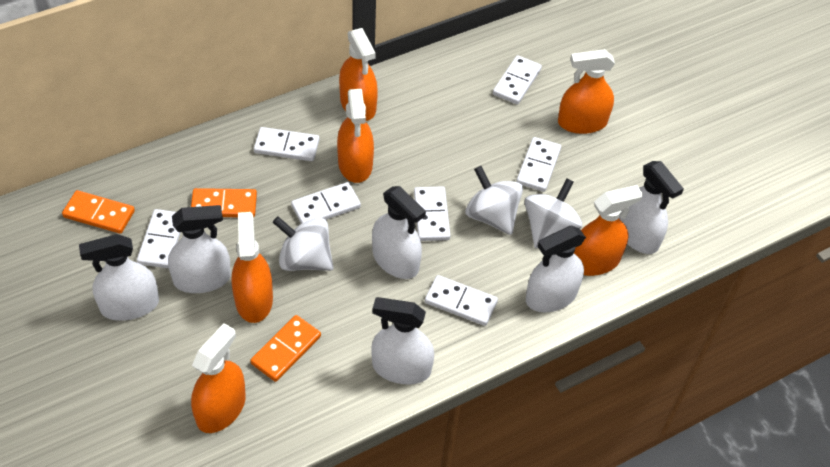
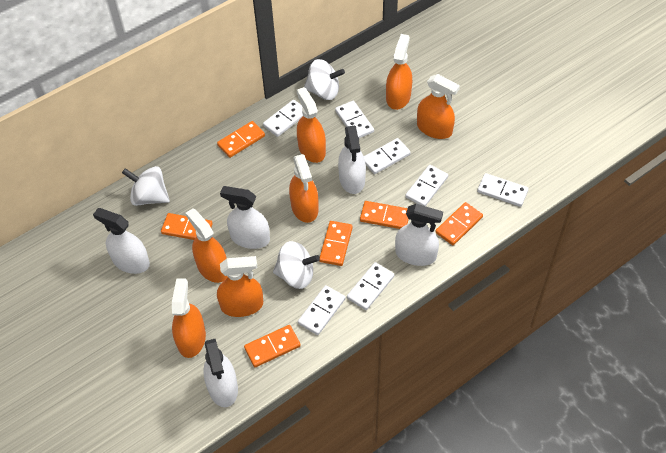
orange domino: [62,190,135,234] [191,188,257,217] [250,315,321,382] = 3 -> [161,213,213,240] [217,121,265,158] [244,325,301,367] [319,221,353,266] [360,201,409,229] [435,202,483,245] = 6
orange spray bottle: [191,323,246,433] [232,212,273,323] [337,89,374,183] [339,28,378,121] [558,49,615,134] [574,185,643,276] = 6 -> [172,278,206,358] [186,208,228,283] [217,256,263,317] [289,154,318,223] [297,87,326,163] [386,34,412,110] [417,74,460,139] = 7
white spray bottle: [79,234,159,321] [168,205,231,293] [371,297,434,384] [372,186,426,279] [526,226,586,312] [619,161,684,254] = 6 -> [93,208,150,274] [203,338,238,407] [220,186,270,249] [338,126,366,194] [395,204,443,266] = 5

